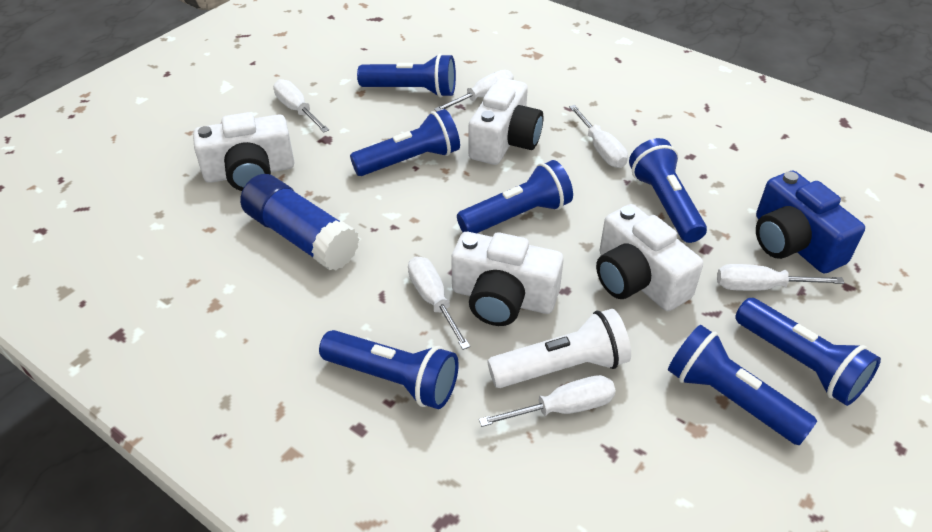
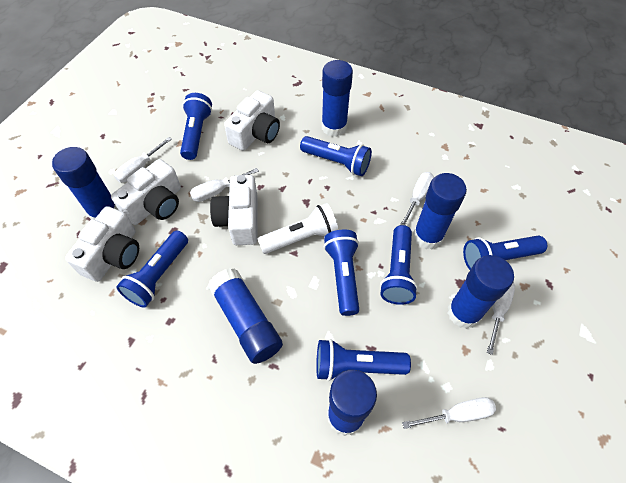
blue camera: [756,171,865,273] = 1 -> none = 0
blue glue stick: [240,174,360,271] = 1 -> [52,147,118,220] [208,268,283,364] [322,60,353,137] [327,370,377,436] [413,173,467,250] [447,255,514,329] = 6
white screwdriver: [273,79,329,133] [408,256,470,350] [434,70,514,112] [479,375,616,427] [569,105,628,168] [717,264,844,291] = 6 -> [114,137,172,183] [190,168,259,202] [400,172,434,225] [402,397,496,429] [487,282,515,355] = 5

